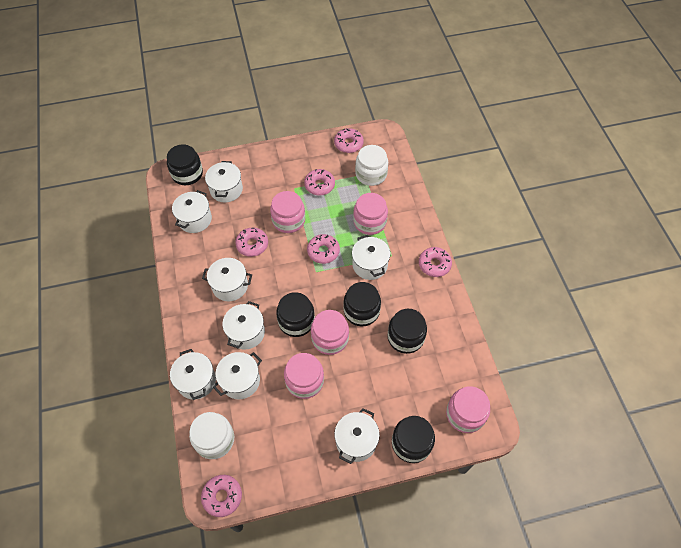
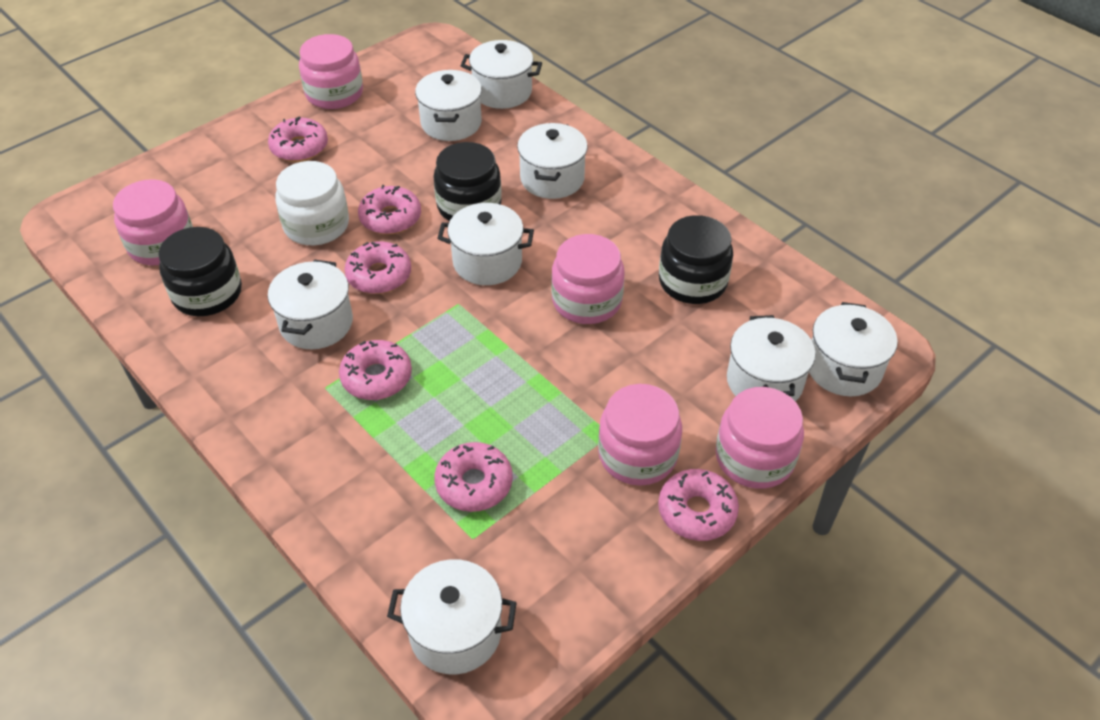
black jar: [167,144,203,185] [276,292,315,337] [343,282,381,326] [388,309,427,354] [392,416,435,463] = 5 -> [158,227,242,316] [433,142,502,221] [659,215,733,304] = 3
white jar: [189,412,234,459] [355,145,388,186] = 2 -> [275,161,349,245] = 1

